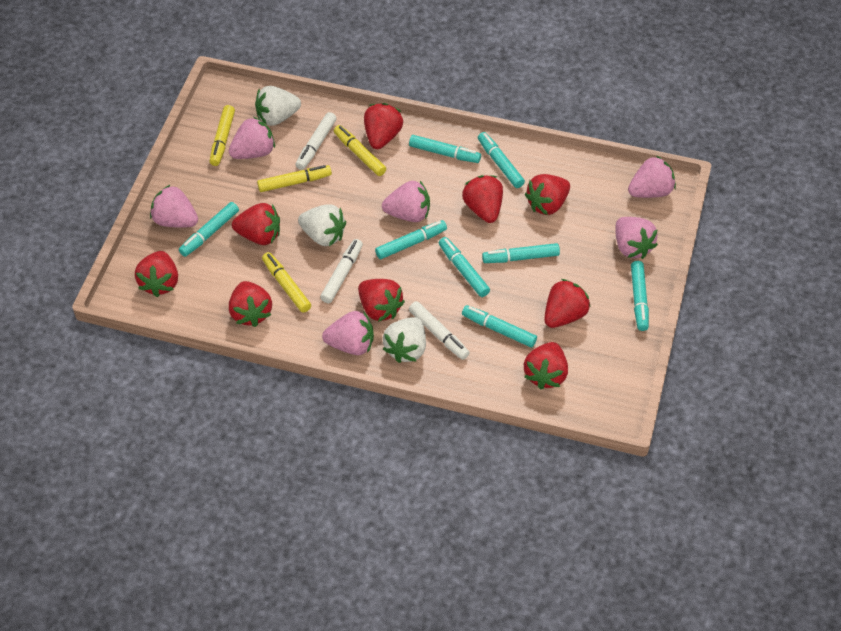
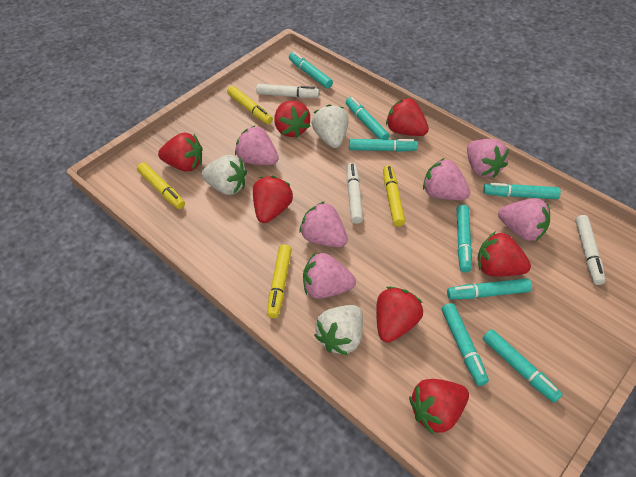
red strawberry: [135,251,178,297] [229,281,272,327] [232,203,280,245] [358,279,405,322] [364,103,403,149] [462,175,503,223] [524,342,568,390] [525,174,570,215] [544,279,590,328] = 9 -> [158,133,203,171] [253,176,293,223] [274,101,310,138] [376,287,423,343] [386,97,429,136] [409,379,469,435] [477,231,531,277] = 7

